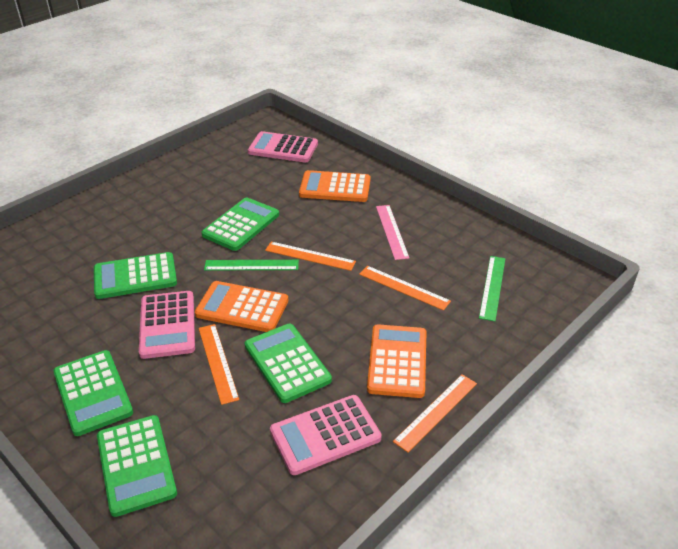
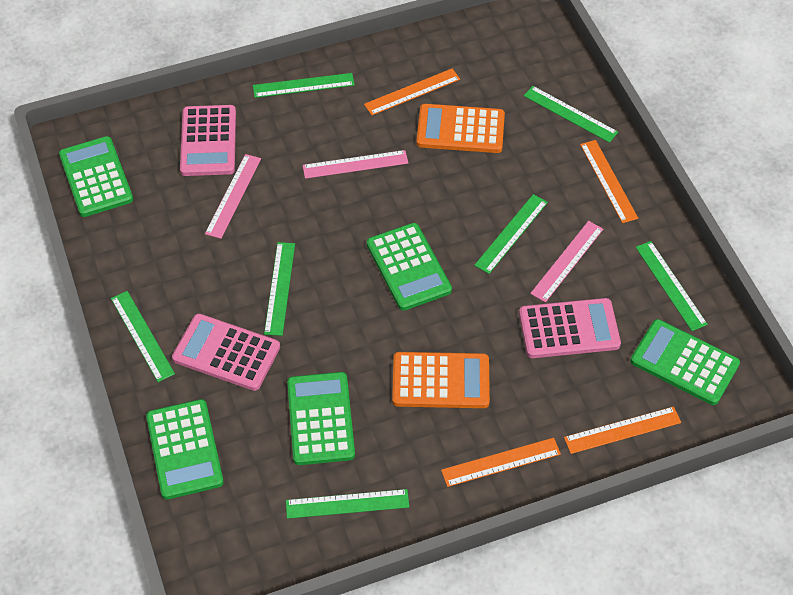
green ruler: [204,260,299,271] [479,256,505,321] = 2 -> [111,291,175,382] [253,73,355,98] [264,242,295,336] [286,489,409,519] [474,194,548,274] [524,86,618,143] [636,241,708,331] = 7
orange calculator: [195,281,288,332] [299,170,371,202] [367,324,426,398] = 3 -> [392,352,490,408] [416,104,505,153] = 2
pink ruler: [376,205,409,260] = 1 -> [205,154,261,239] [302,150,408,179] [530,221,603,303] = 3

